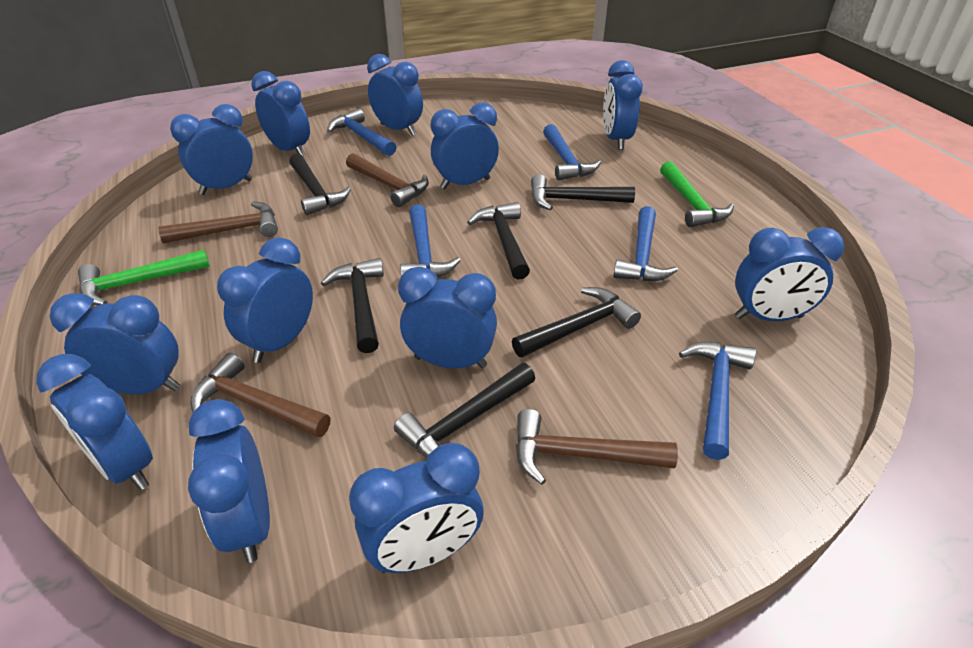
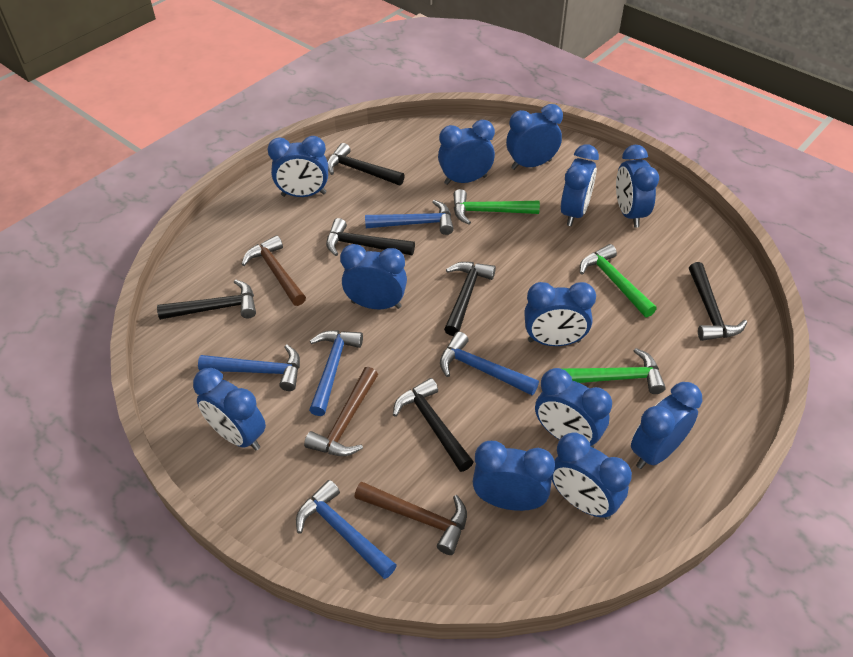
brown hammer: [158,202,278,243] [190,353,330,438] [346,153,429,207] [516,409,678,485] = 4 -> [241,235,306,306] [304,367,378,456] [355,481,467,555] = 3
green hammer: [78,249,210,305] [660,161,734,227] = 2 -> [453,189,540,225] [560,348,666,394] [580,244,657,317] = 3

